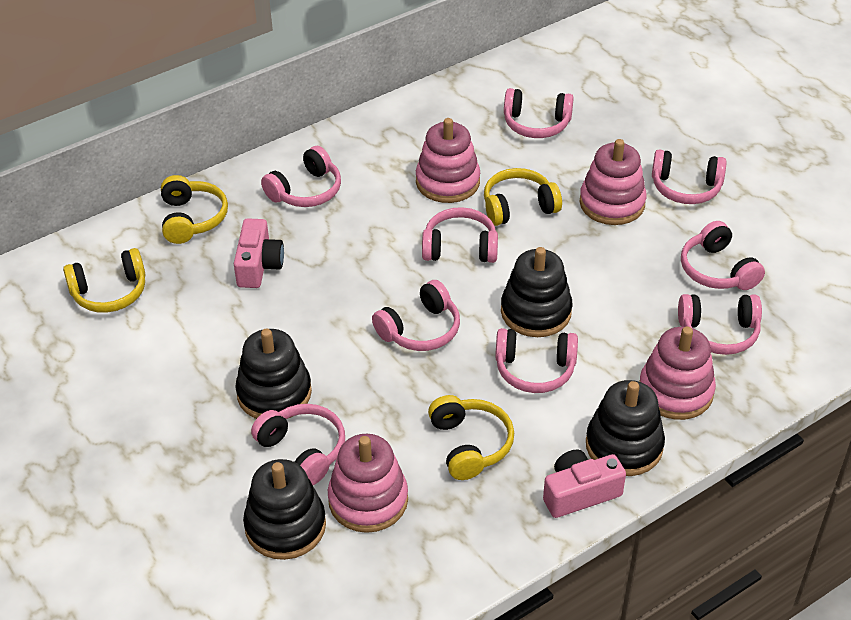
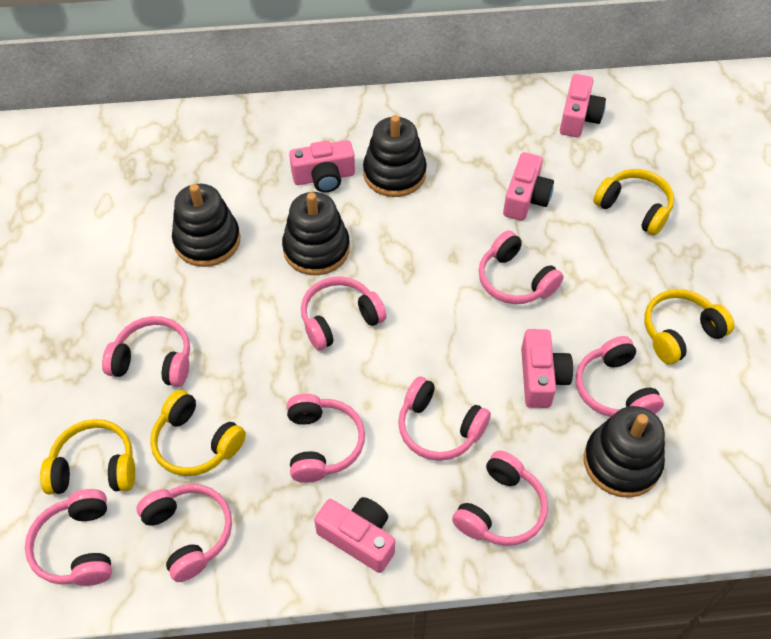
pink camera: [234,218,284,288] [543,450,626,518] = 2 -> [289,140,355,193] [314,497,395,573] [503,152,554,221] [521,329,573,408] [560,74,606,137] = 5
pink stacking toy: [328,434,408,533] [416,118,480,203] [580,139,647,225] [639,327,716,420] = 4 -> none = 0

